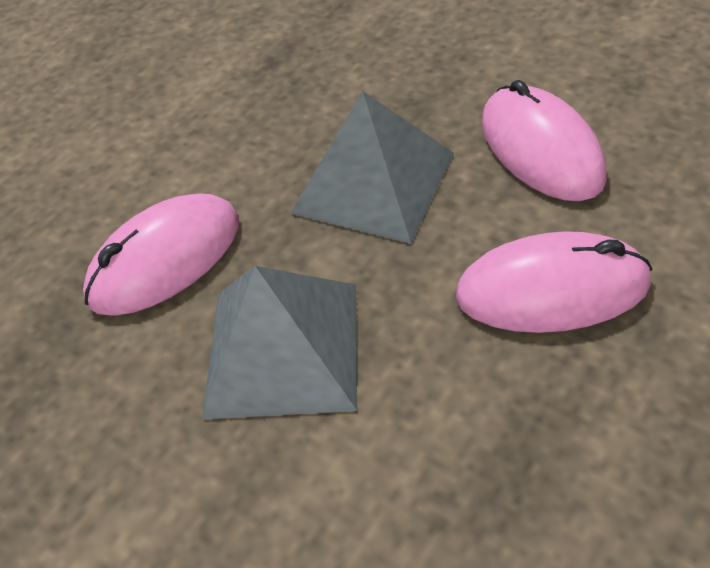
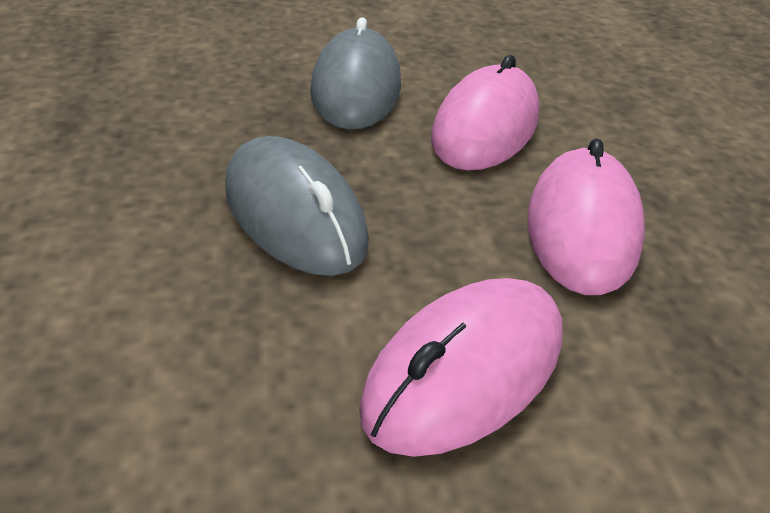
grey mouse: none = 0 -> [225,136,369,276] [310,17,401,129] = 2
grey pyramid: [202,266,357,419] [290,91,454,244] = 2 -> none = 0

